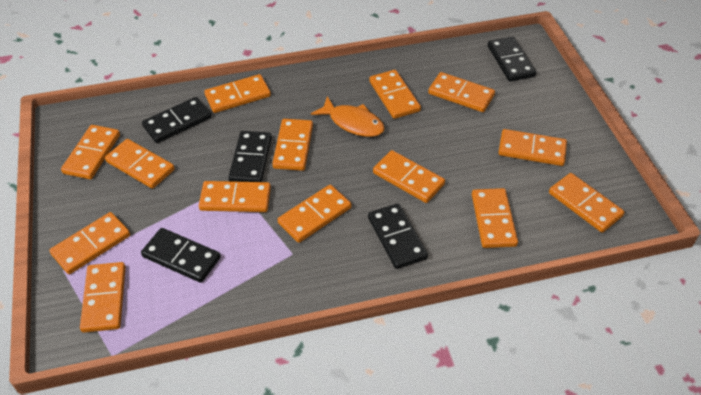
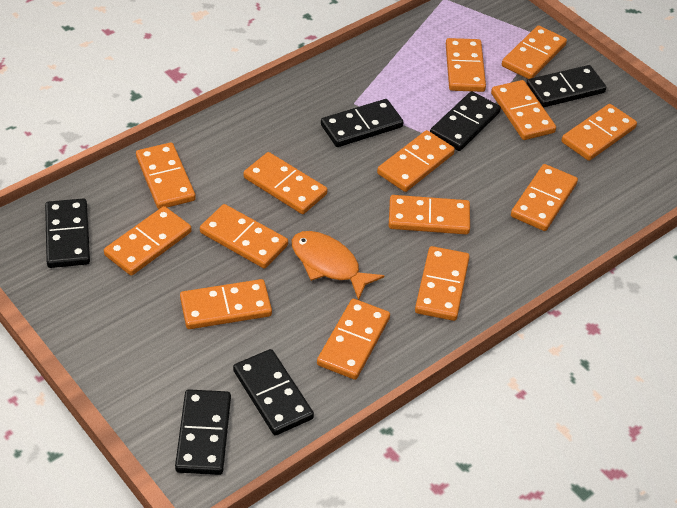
black domino: [141,228,221,283] [142,97,211,143] [228,131,272,182] [368,203,428,269] [488,37,536,82] = 5 -> [45,198,90,268] [175,389,231,475] [233,349,314,436] [321,99,403,147] [430,91,501,151] [526,65,606,108] = 6

